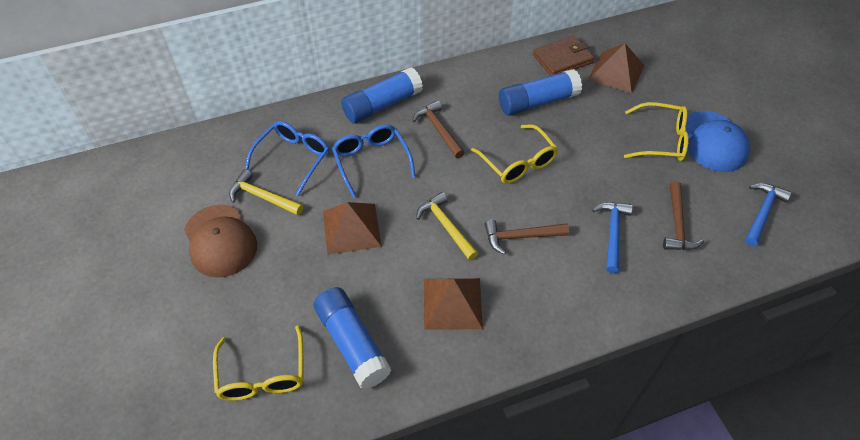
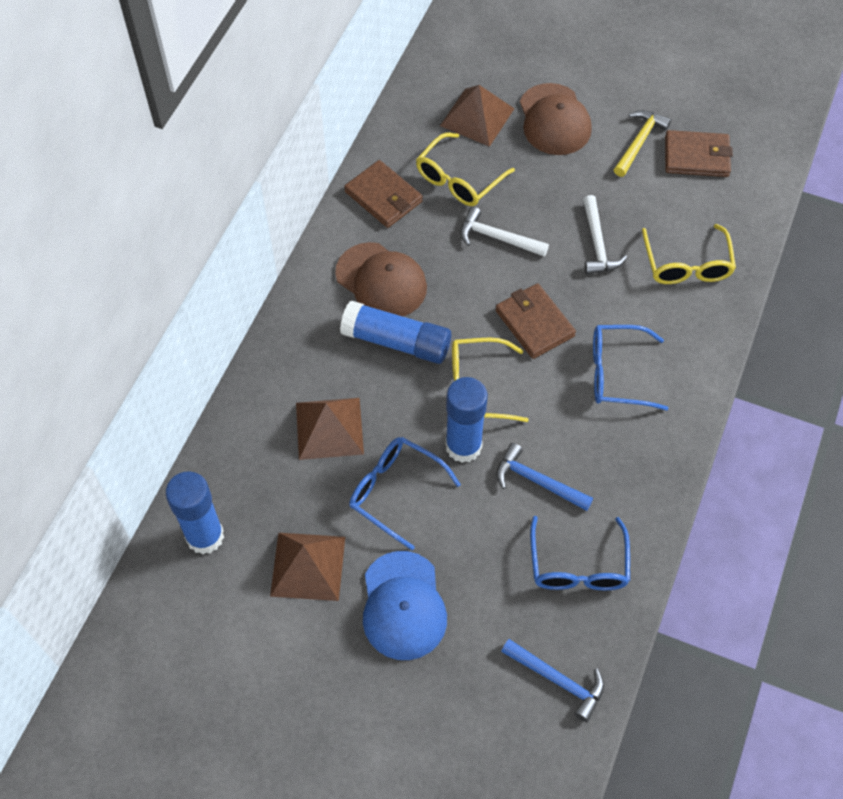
blue glasses: [245,121,329,196] [332,125,416,198] = 2 -> [349,437,461,550] [530,516,630,590] [593,325,668,411] = 3
brown cap: [184,205,257,278] = 1 -> [335,242,427,316] [520,83,592,155] = 2
brown hammer: [412,100,465,158] [485,219,569,255] [663,182,704,250] = 3 -> none = 0
brown wallet: [533,36,594,76] = 1 -> [344,160,423,228] [496,283,576,359] [665,130,733,177] = 3
white hammer: none = 0 -> [460,207,549,257] [583,195,627,274] = 2
yellow hammer: [229,169,303,215] [416,192,478,260] = 2 -> [614,110,671,177] = 1

